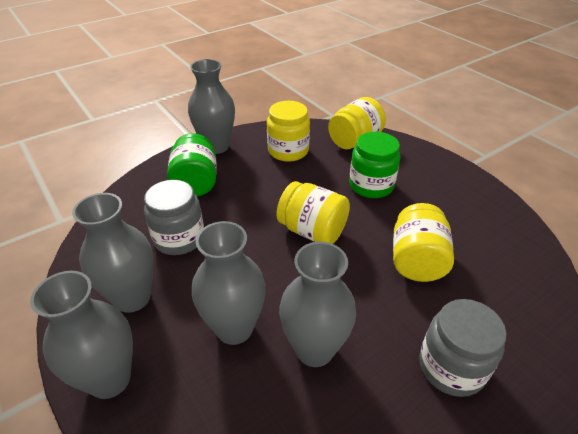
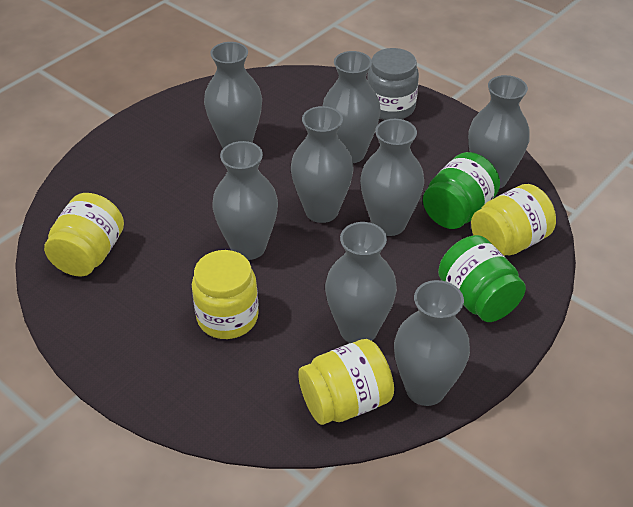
grey jar: [144,180,204,255] [419,299,507,397] = 2 -> [367,48,419,120] = 1
grey vase: [30,271,133,399] [72,193,154,313] [188,59,235,154] [192,221,266,345] [279,242,356,367] = 5 -> [204,42,262,148] [213,141,278,260] [291,106,354,223] [323,51,381,163] [325,222,397,343] [360,119,424,236] [394,280,470,406] [468,75,530,189] = 8

